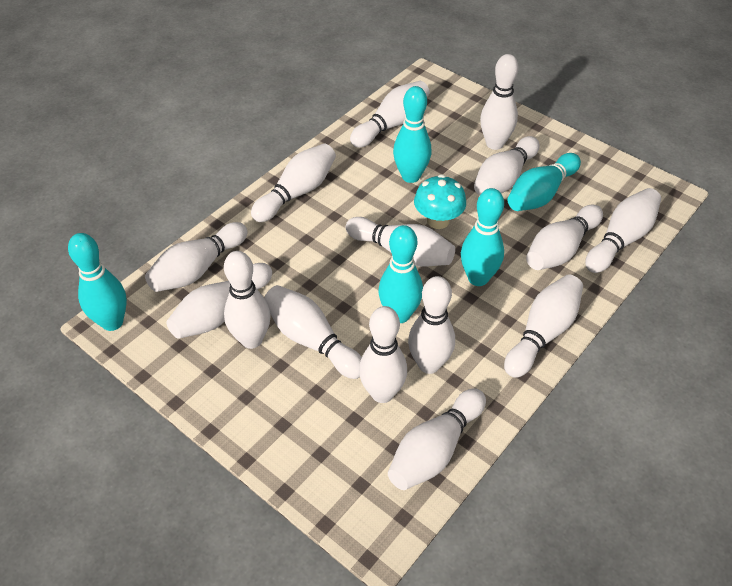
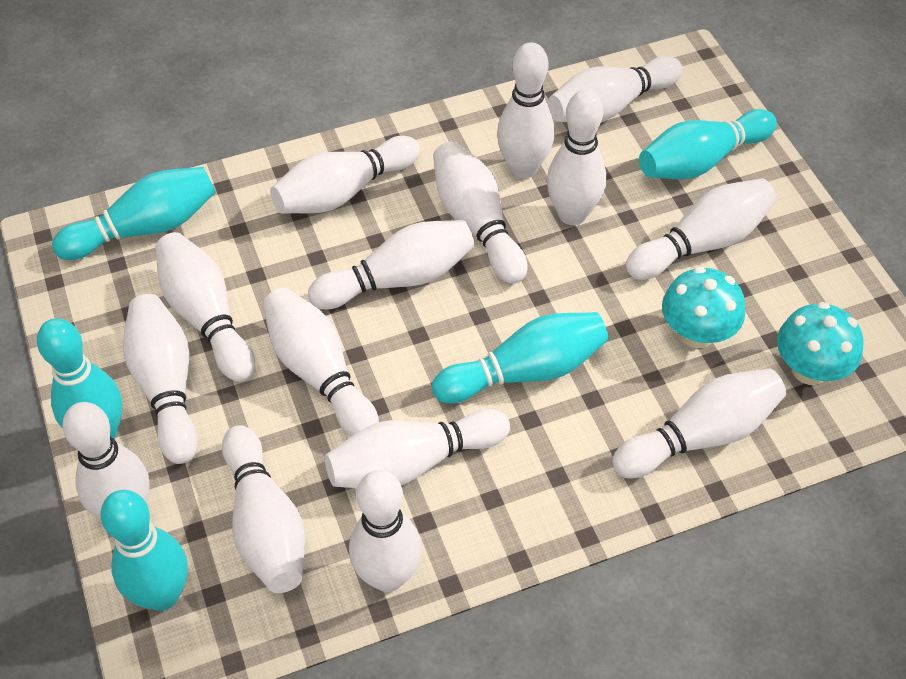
turquoise mushroom: [414,174,466,229] = 1 -> [662,267,745,348] [777,302,863,385] = 2

